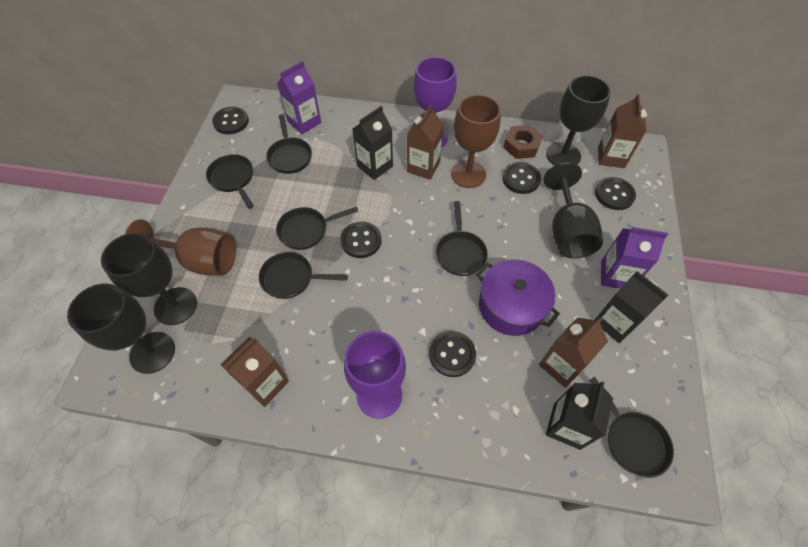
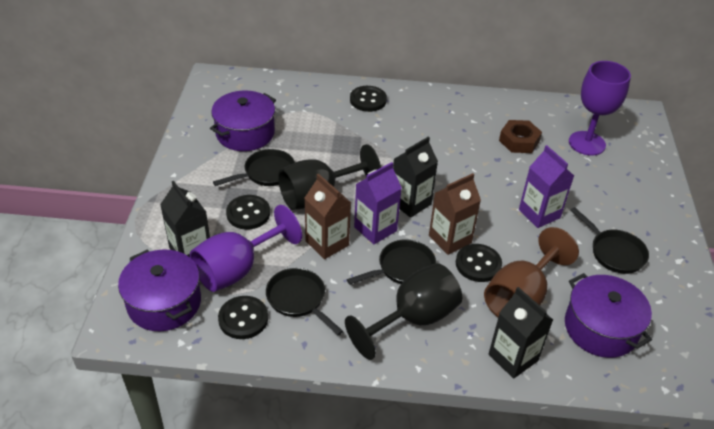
black button: [212,107,249,134] [340,222,382,258] [429,331,476,377] [502,162,541,194] [595,177,636,210] = 5 -> [218,296,268,339] [226,195,270,230] [350,86,387,112] [456,244,502,282] = 4
black goblet: [67,283,175,374] [101,233,197,325] [544,163,603,258] [546,75,611,166] = 4 -> [278,144,381,210] [345,263,462,360] = 2
black pan: [206,154,254,208] [259,252,348,299] [266,114,312,174] [276,207,358,250] [436,201,488,276] [589,377,674,478] = 6 -> [213,149,295,186] [266,268,343,335] [347,239,436,285] [570,207,649,274] = 4
brown carton: [220,337,289,407] [407,105,444,180] [539,317,608,388] [598,94,647,168] = 4 -> [305,173,351,259] [429,173,481,255] = 2
brown goblet: [125,219,236,276] [451,95,501,188] = 2 -> [484,227,579,317] = 1
purple pot: [476,259,560,336] = 1 -> [118,249,201,331] [210,91,276,151] [565,273,652,358] = 3

